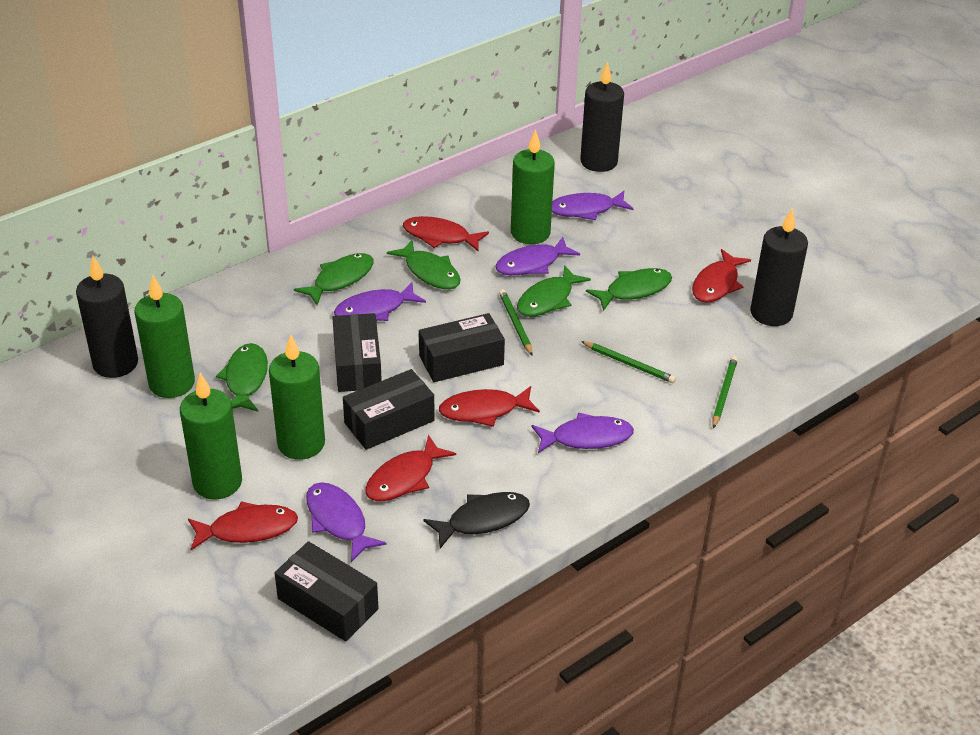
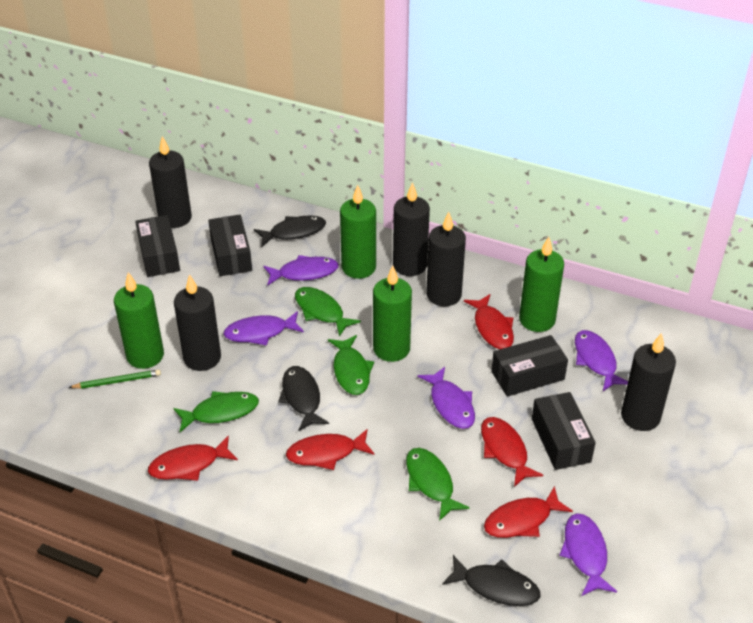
black candle: [76,256,138,378] [580,61,624,172] [750,208,808,326] = 3 -> [149,136,192,228] [174,274,221,371] [393,182,430,276] [426,212,466,306] [621,333,676,431] = 5
black fish: [423,492,530,548] = 1 -> [254,215,326,247] [278,366,329,431] [442,555,541,606] = 3
green fish: [216,343,268,412] [294,253,374,305] [387,240,460,289] [517,265,591,317] [586,268,672,311] = 5 -> [173,391,259,432] [295,287,361,336] [328,335,374,395] [406,448,469,521] = 4
green pencil: [499,289,533,356] [581,341,676,383] [713,356,738,428] = 3 -> [68,370,161,389] = 1

